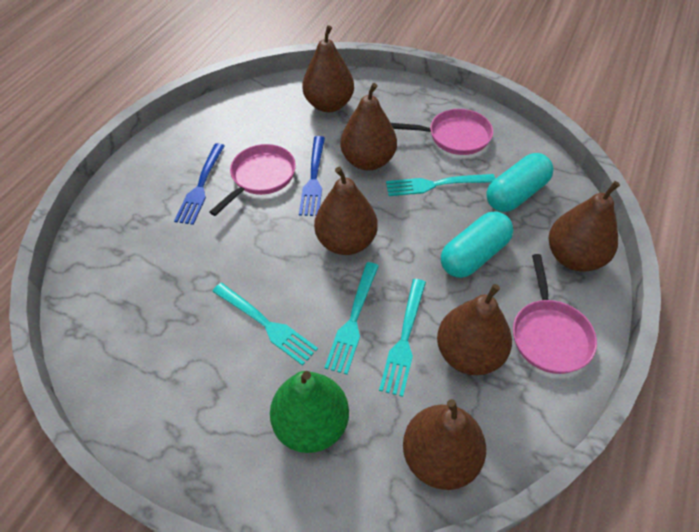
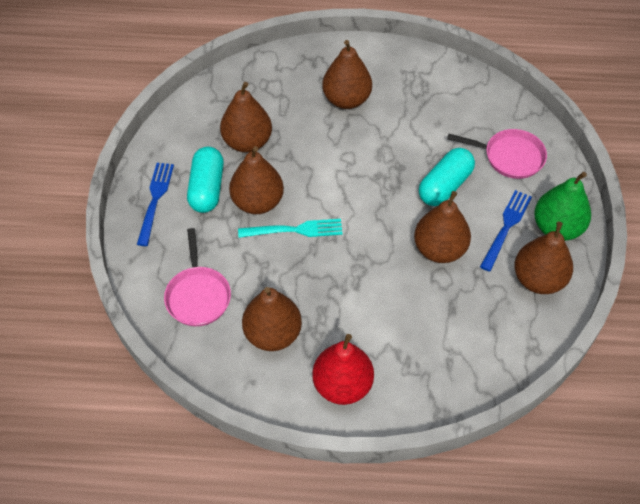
pink pan: [209,144,296,216] [391,109,493,155] [513,254,597,374] = 3 -> [164,228,231,326] [447,129,547,179] = 2
red pear: none = 0 -> [312,334,374,405] = 1
turquoise fork: [212,283,318,366] [324,262,379,375] [379,279,426,397] [386,174,495,196] = 4 -> [238,219,343,238] = 1

